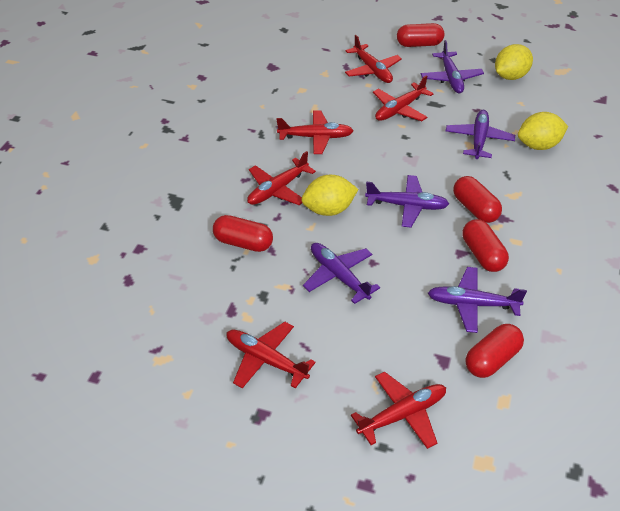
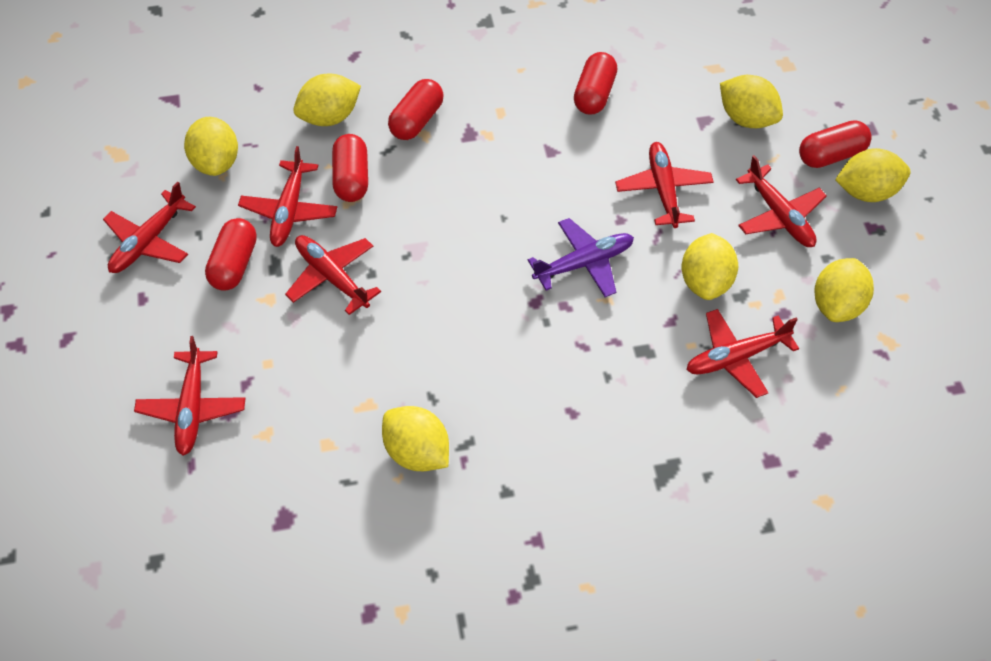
purple plane: [303,243,380,304] [365,175,449,228] [421,40,484,94] [428,267,527,333] [446,110,515,159] = 5 -> [528,218,634,297] = 1
red plane: [226,322,316,389] [247,151,316,205] [276,110,354,154] [345,35,402,83] [351,372,446,449] [373,75,434,121] = 6 -> [103,182,196,273] [134,336,245,455] [238,146,337,247] [285,235,381,315] [615,142,713,228] [686,309,799,398] [736,155,827,247] = 7
yellow lemon: [301,175,358,216] [495,44,533,80] [518,112,568,150] = 3 -> [184,117,238,176] [293,74,361,126] [382,406,449,471] [681,233,738,300] [720,75,783,128] [814,258,874,322] [835,148,910,202] = 7

